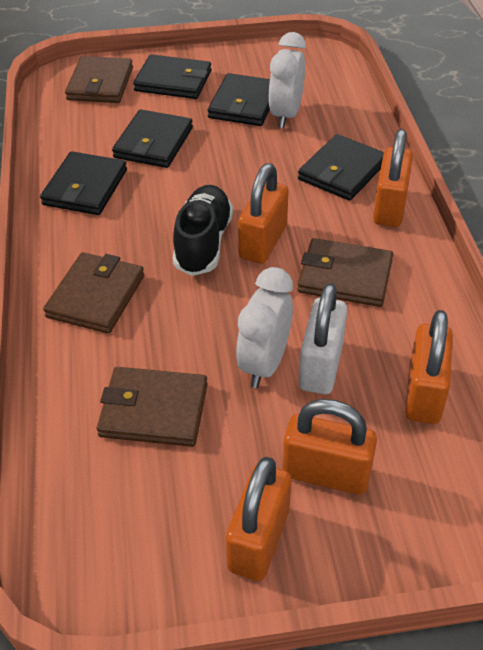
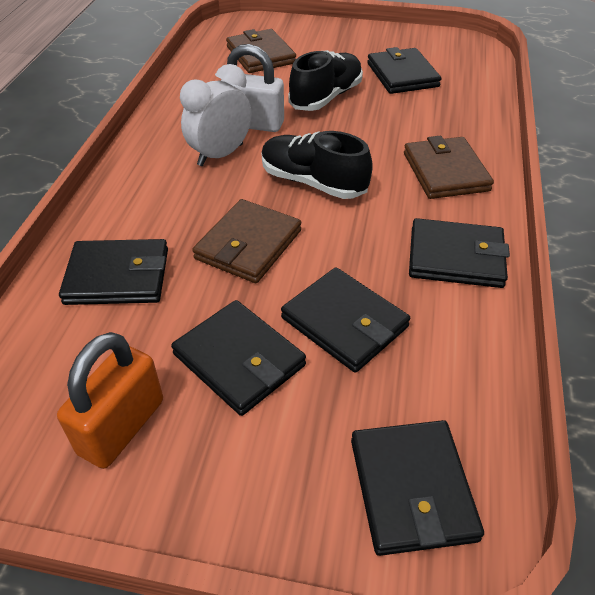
black shoe: [173,185,233,276] = 1 -> [262,131,373,199] [288,50,363,111] = 2
black wallet: [40,151,127,215] [112,109,193,168] [133,54,212,99] [208,73,270,126] [298,134,384,201] = 5 -> [59,239,168,305] [171,300,306,416] [281,267,410,373] [351,420,484,556] [367,47,441,94] [409,218,510,288] = 6
brown wallet: [43,252,144,334] [65,56,133,103] [97,367,208,447] [298,238,393,307] = 4 -> [192,199,301,283] [226,29,296,73] [404,136,494,199] = 3
orange padlock: [226,457,291,581] [238,163,288,264] [282,399,377,494] [373,129,413,227] [405,310,453,424] = 5 -> [57,332,163,469] = 1
white clock: [236,267,293,388] [269,32,306,128] = 2 -> [180,64,251,166] = 1

